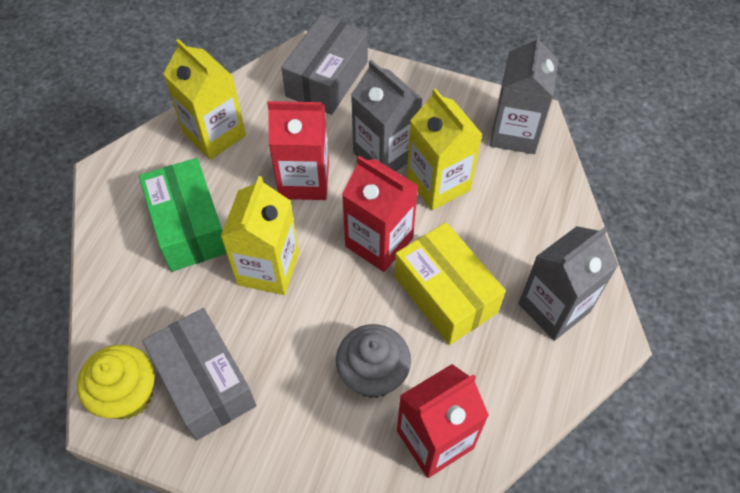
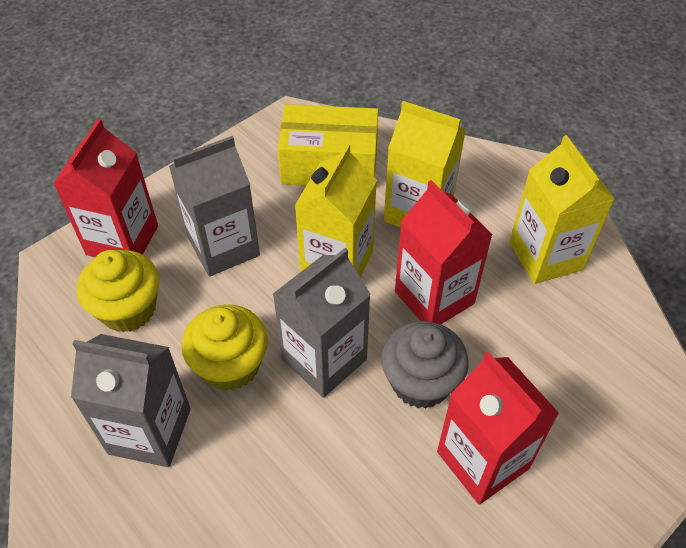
green box: [139,158,227,272] = 1 -> none = 0
grey box: [142,308,256,440] [281,15,368,115] = 2 -> none = 0
yellow cupcake: [77,345,155,420] = 1 -> [76,250,159,332] [182,305,268,391] = 2

